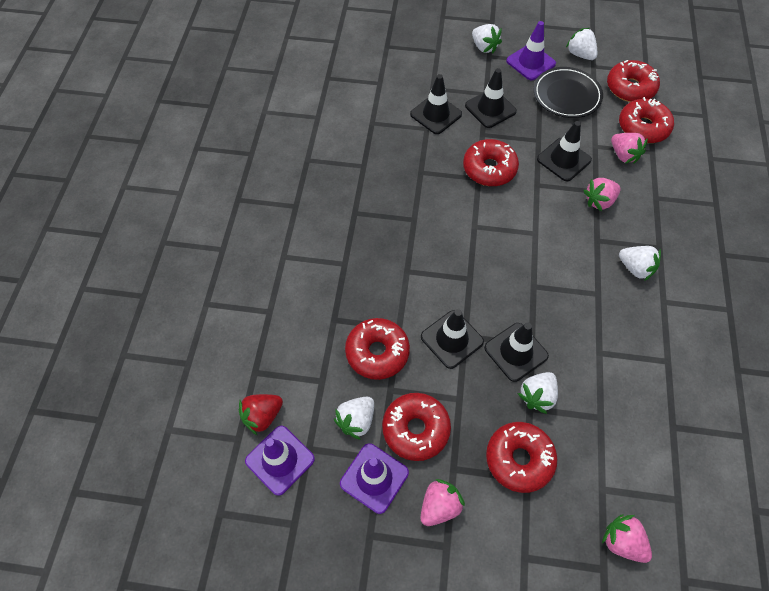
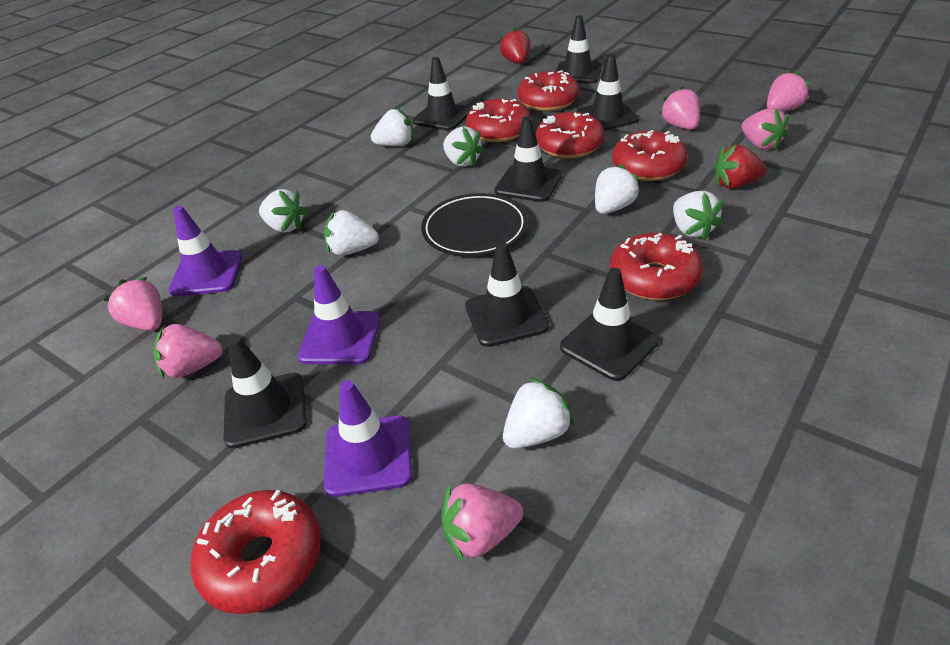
black traffic cone: [410,74,462,134] [421,309,484,369] [465,68,517,128] [484,323,549,382] [537,121,592,181] = 5 -> [224,336,307,448] [412,57,472,131] [465,242,549,347] [494,116,562,202] [556,15,602,84] [560,268,659,381] [577,54,640,131] = 7
pink strawberry: [420,479,465,526] [584,178,621,211] [602,514,652,563] [611,133,648,163] = 4 -> [103,277,162,330] [153,324,223,379] [441,483,523,562] [659,86,700,130] [741,108,789,151] [767,70,811,111] = 6
red strawberry: [239,394,283,436] = 1 -> [500,27,530,64] [714,145,767,189] = 2
white strawberry: [334,397,374,440] [472,24,502,54] [517,372,558,414] [566,28,598,60] [619,246,661,281] = 5 -> [259,189,308,233] [324,210,379,256] [371,108,413,146] [443,126,485,167] [503,377,574,449] [595,164,641,214] [673,191,724,240] = 7

